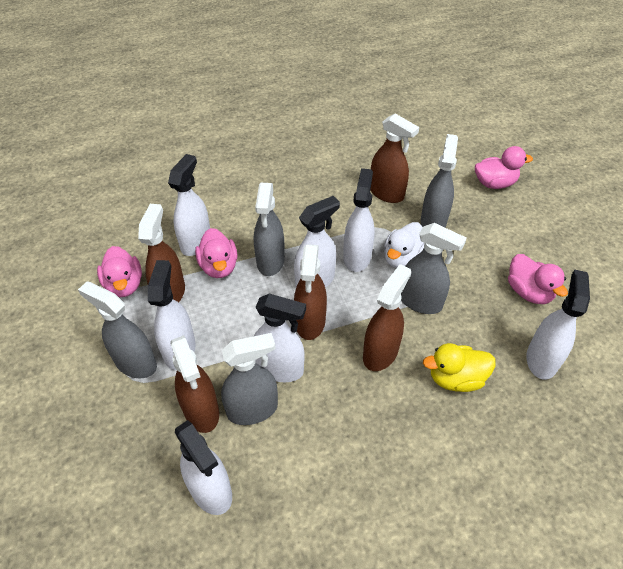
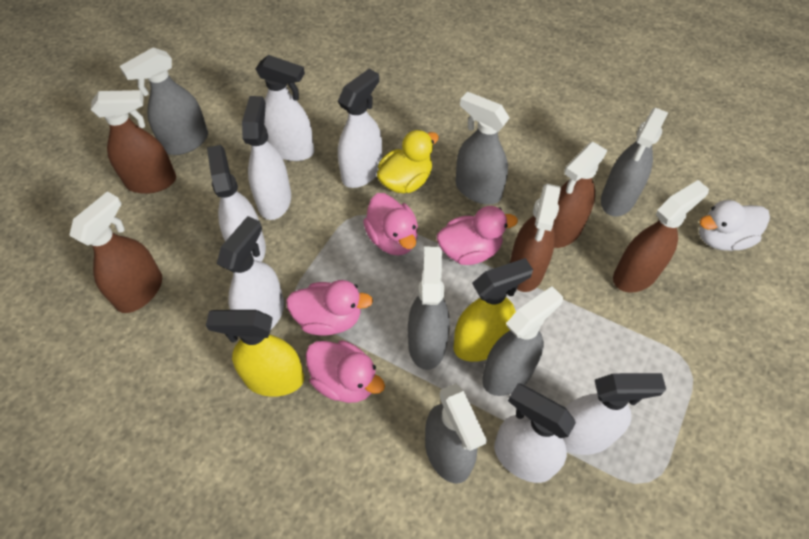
grey spray bottle: [78,282,157,378] [221,333,278,425] [254,183,285,276] [401,223,467,314] [421,134,458,227] = 5 -> [120,47,208,155] [408,246,450,370] [425,383,487,484] [456,92,510,204] [482,286,563,396] [601,108,668,216] = 6
yellow spray bottle: none = 0 -> [206,310,304,397] [454,258,533,362] = 2

